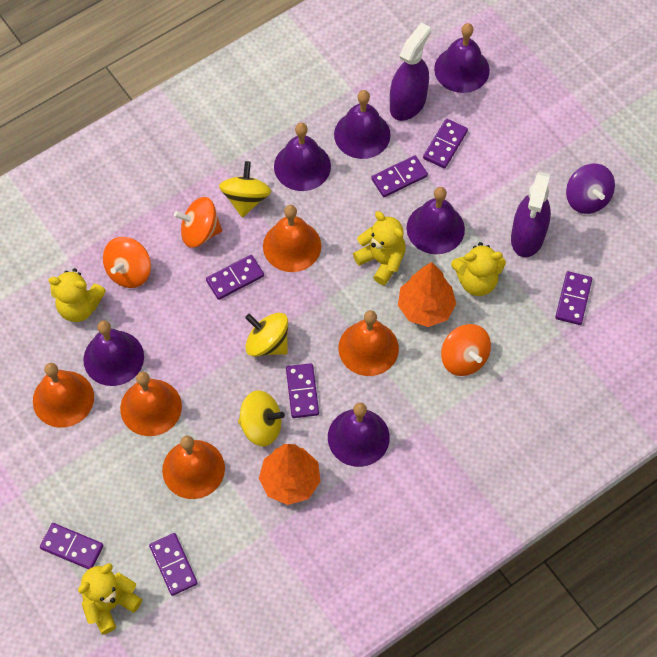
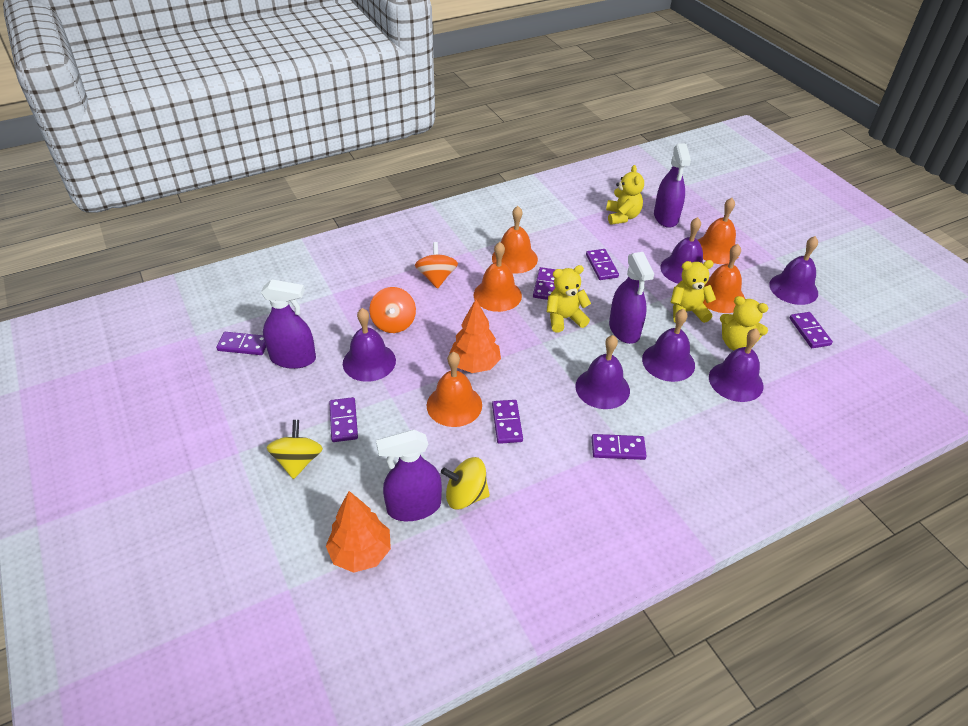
orange spinning top: [103,237,151,288] [174,197,222,248] [441,324,491,376] = 3 -> [369,287,416,333] [415,242,458,289] = 2
purple spinning top: [566,164,615,214] = 1 -> none = 0
purple spray bottle: [390,23,431,121] [511,171,551,257] = 2 -> [261,279,316,369] [376,430,442,521] [609,252,654,344] [654,144,691,228] = 4
yellow spinning top: [219,161,271,217] [238,390,285,447] [245,312,288,357] = 3 -> [266,420,323,479] [441,457,490,510] = 2

